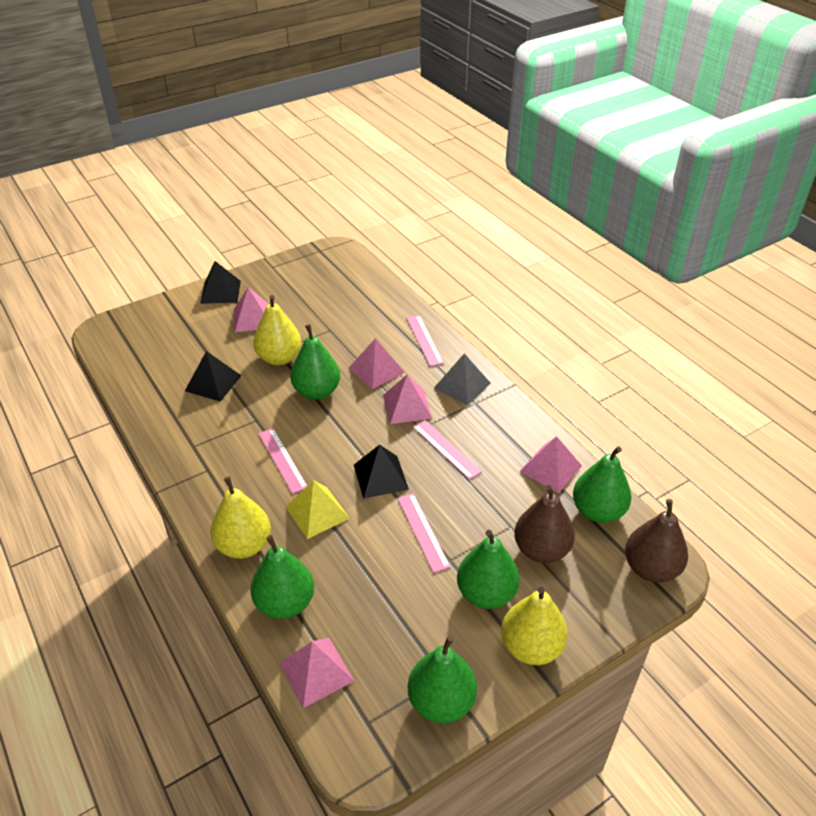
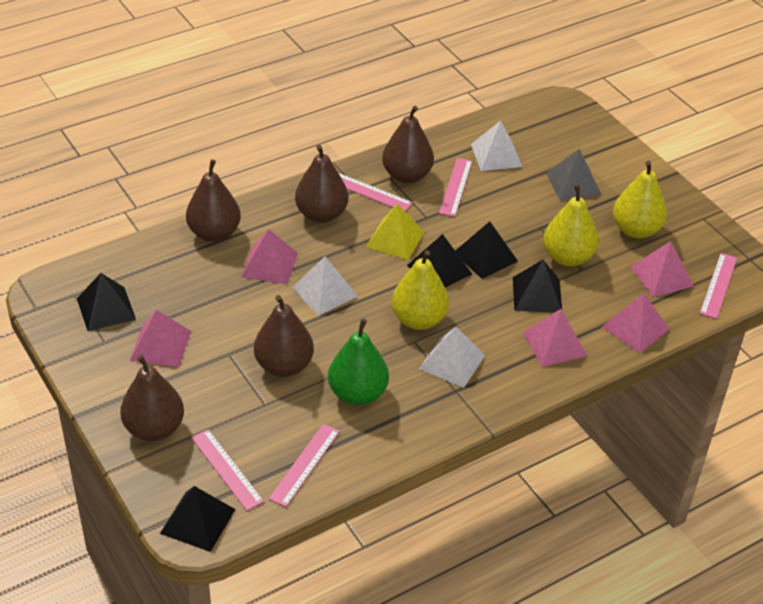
black pyramid: [185,351,241,402] [200,261,241,304] [354,445,409,499] = 3 -> [77,273,136,331] [160,486,236,552] [407,234,472,287] [455,221,518,279] [513,259,562,313] = 5
brown pear: [514,485,575,563] [625,499,688,583] = 2 -> [120,355,184,441] [186,159,241,242] [254,295,314,377] [295,145,348,223] [382,106,434,183] = 5
green pear: [251,535,314,619] [290,324,340,400] [408,636,477,723] [457,530,520,609] [573,446,632,523] = 5 -> [328,319,389,405] = 1
pink ruler: [258,428,307,494] [397,493,451,573] [406,315,444,366] [413,420,482,480] = 4 -> [191,429,264,511] [269,424,340,507] [339,173,413,212] [439,158,472,217] [700,253,737,319] = 5
white pyramid: none = 0 -> [292,257,358,315] [419,327,485,388] [471,120,523,171] = 3

